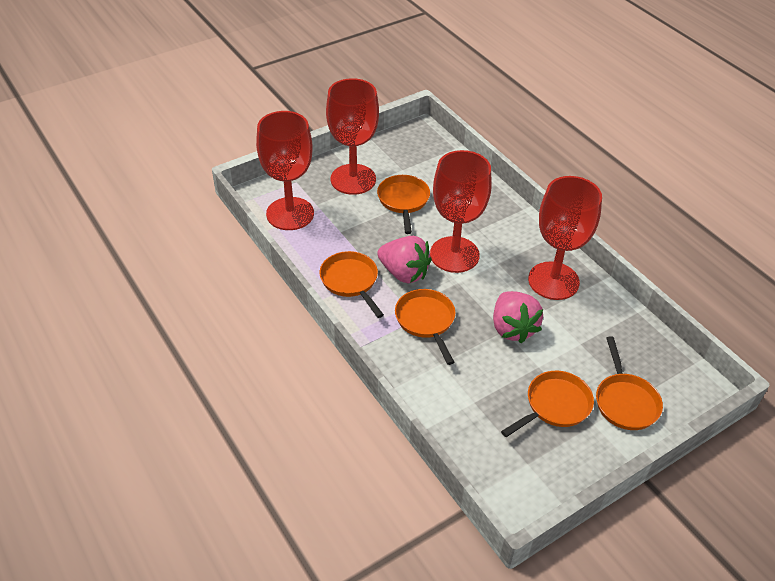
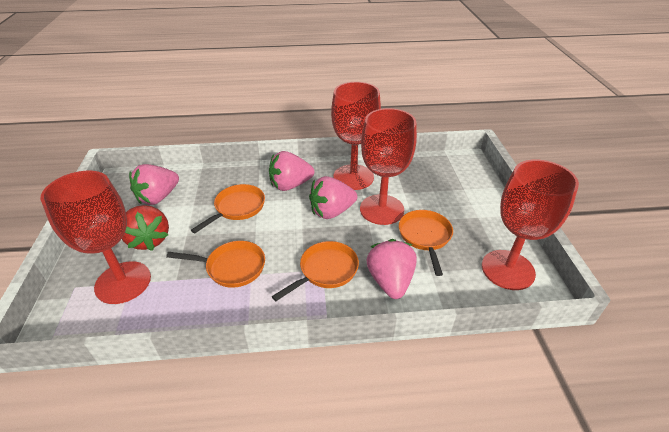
orange pan: [320,251,384,318] [377,175,430,234] [395,289,456,365] [501,371,594,437] [596,336,663,430] = 5 -> [166,241,265,288] [191,184,265,233] [272,241,359,301] [399,210,453,276] = 4
pink strawberry: [377,236,432,283] [493,291,543,343] = 2 -> [129,164,179,205] [269,151,314,191] [309,176,357,219] [366,239,417,299] = 4
red strawberry: none = 0 -> [122,205,169,251] = 1

